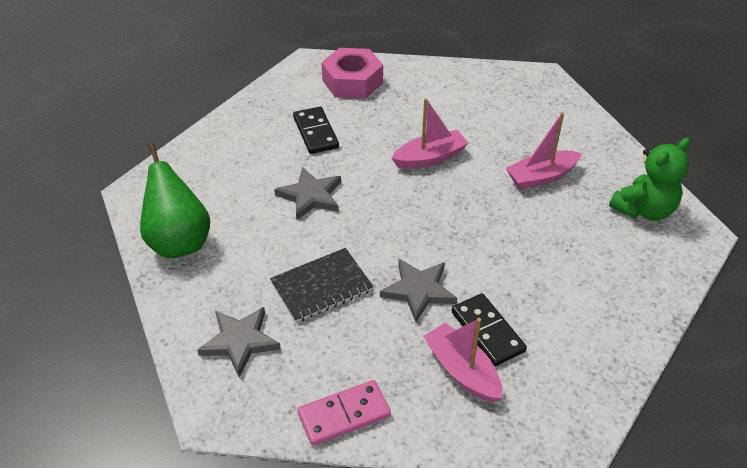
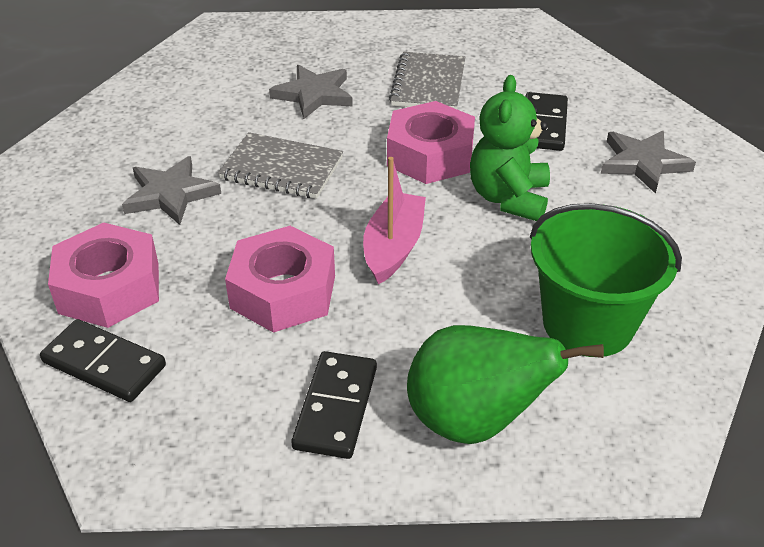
black domino: [293,107,339,154] [451,293,527,366] = 2 -> [40,319,166,402] [291,351,377,459] [525,92,568,151] = 3
black notebook: [270,248,373,323] = 1 -> none = 0
green bucket: none = 0 -> [529,203,682,357] = 1
grey notebook: none = 0 -> [218,132,343,199] [389,52,465,109] = 2
pink boat: [391,98,469,169] [423,318,503,402] [506,112,582,190] = 3 -> [363,157,426,284] = 1
pink domino: [298,380,391,446] = 1 -> none = 0
pink nut: [321,48,383,98] = 1 -> [48,222,159,328] [225,226,335,333] [387,101,475,184] = 3

